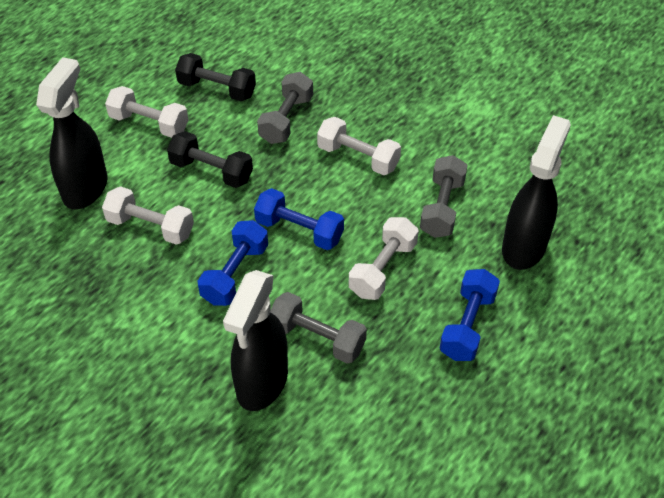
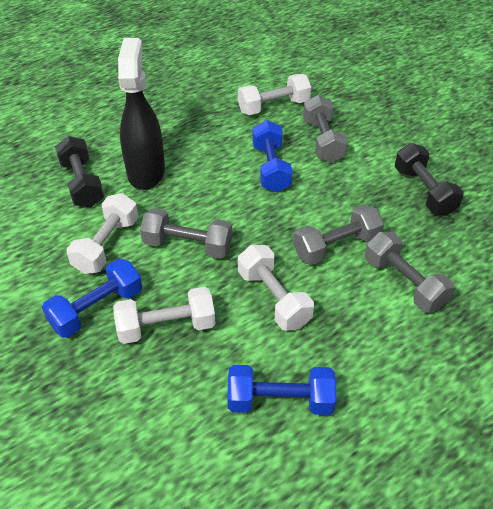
black spray bottle: [36,57,108,209] [223,270,288,411] [502,115,571,270] = 3 -> [118,38,165,190] = 1
grey dumbbell: [257,72,313,144] [270,292,367,364] [420,155,468,238] = 3 -> [140,208,232,259] [293,205,384,265] [303,95,348,163] [365,232,454,313] = 4

